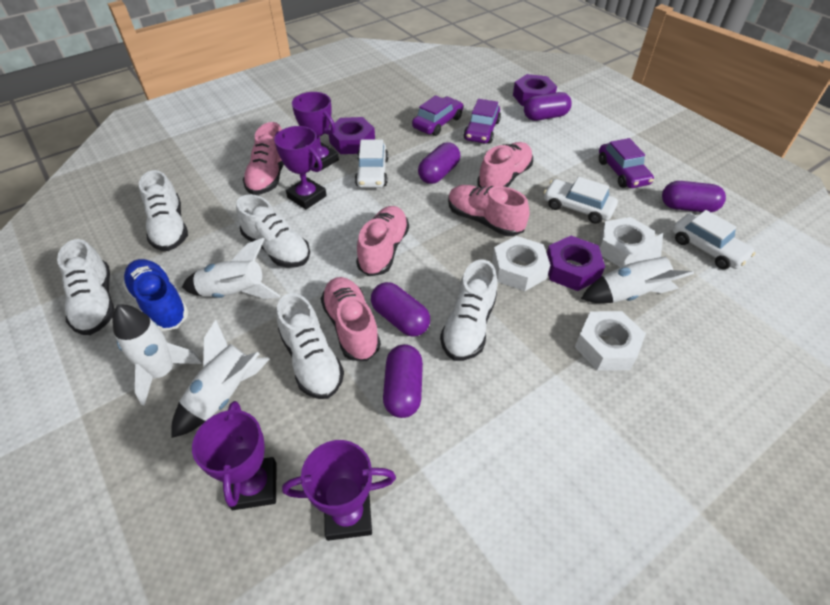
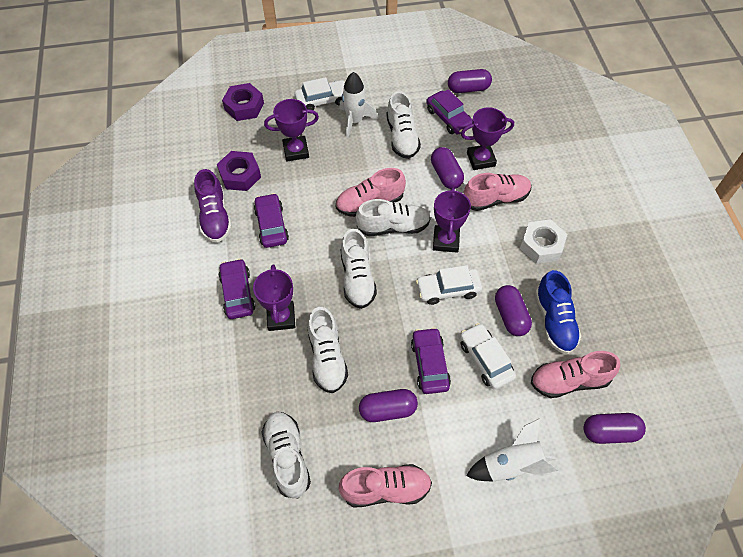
pink shoe: [243,122,284,195] [321,277,381,361] [356,206,409,276] [448,185,530,236] [477,142,533,188] = 5 -> [336,168,406,217] [339,464,432,508] [463,173,531,211] [531,351,620,398] = 4
purple car: [412,95,463,136] [464,99,501,143] [599,138,654,188] = 3 -> [218,259,256,319] [254,193,289,248] [411,327,451,394] [426,89,473,135] = 4
purple nut: [328,117,375,154] [513,74,557,106] [547,236,605,291] = 3 -> [217,151,261,191] [222,83,264,121] = 2
purple shoe: none = 0 -> [194,169,232,243] = 1
white nut: [492,236,550,291] [575,311,646,371] [599,217,655,267] = 3 -> [520,219,567,264] = 1
white rocket: [112,305,202,406] [171,320,270,438] [182,238,281,299] [581,233,694,303] = 4 -> [339,72,378,138] [466,418,559,482] = 2

